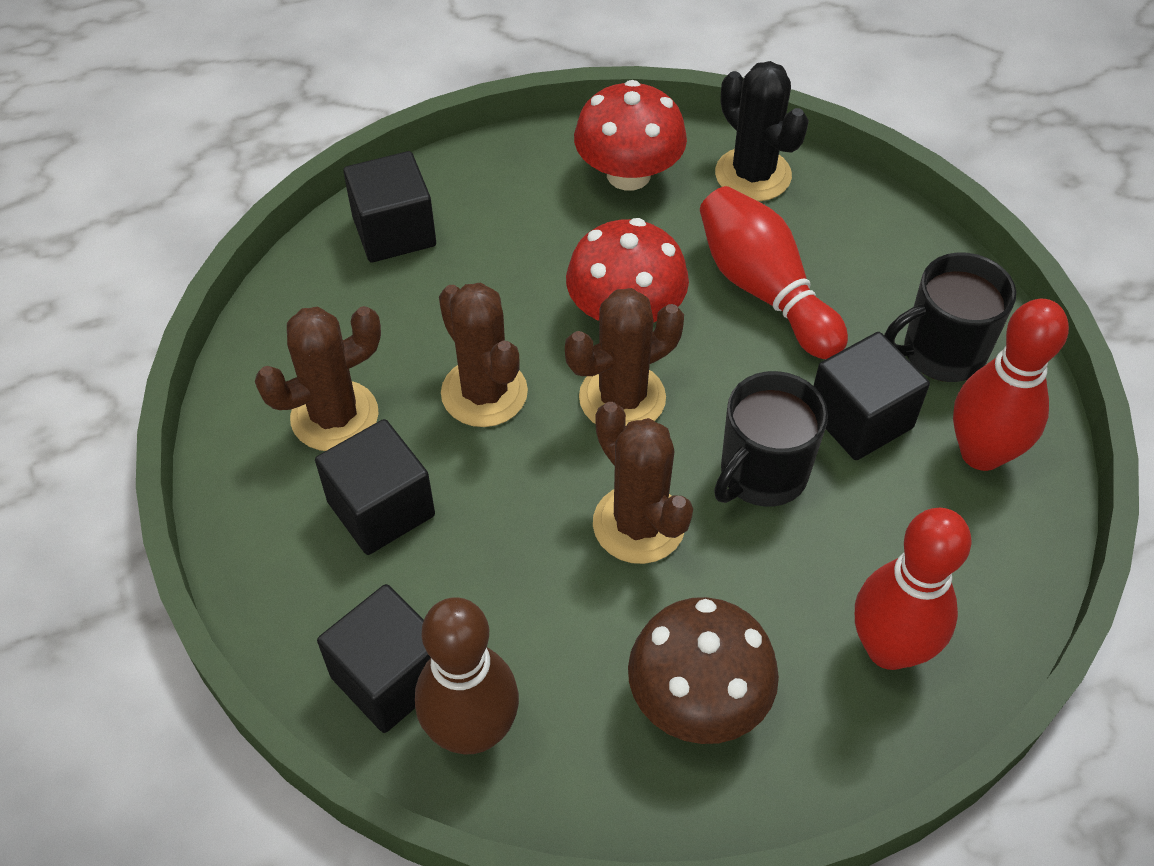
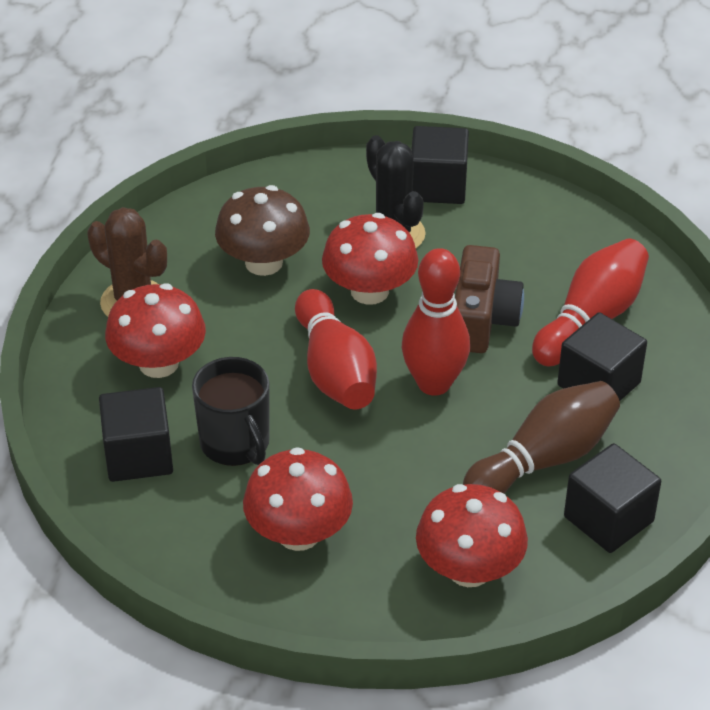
black mug: [714,371,828,507] [884,252,1016,382] = 2 -> [192,357,270,466] = 1
brown cactus: [255,306,381,451] [439,282,528,427] [565,288,684,427] [593,402,693,564] = 4 -> [87,207,167,317] = 1
brown camera: none = 0 -> [455,245,524,353] = 1
red mushroom: [566,218,689,323] [574,80,687,191] = 2 -> [105,283,206,378] [243,447,353,551] [322,213,418,305] [416,484,528,587] = 4

